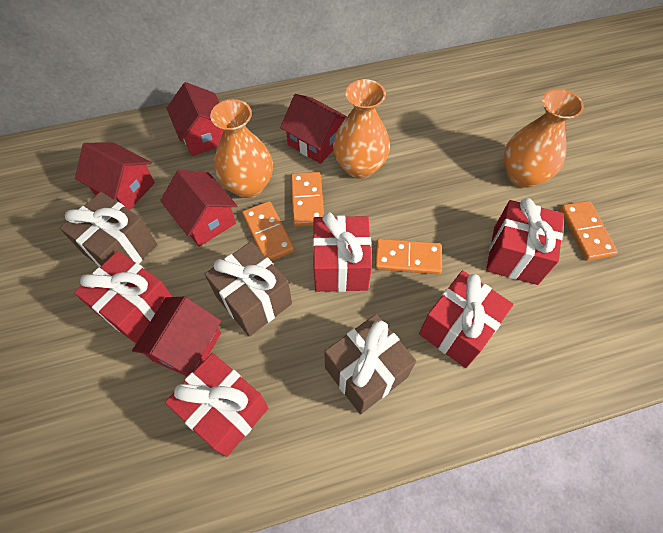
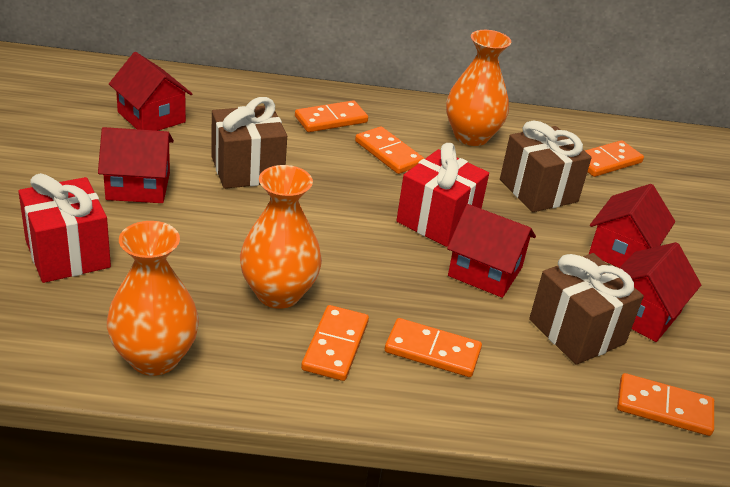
orange domino: [242,201,295,261] [291,172,324,227] [375,239,442,275] [560,201,618,261] = 4 -> [295,100,368,132] [301,305,369,381] [355,126,424,174] [385,318,482,377] [585,140,644,177] [617,373,714,436] = 6
red gift: [74,251,172,344] [165,353,268,457] [313,212,372,292] [419,270,513,368] [486,198,564,285] = 5 -> [18,173,111,283] [396,143,489,247] = 2

